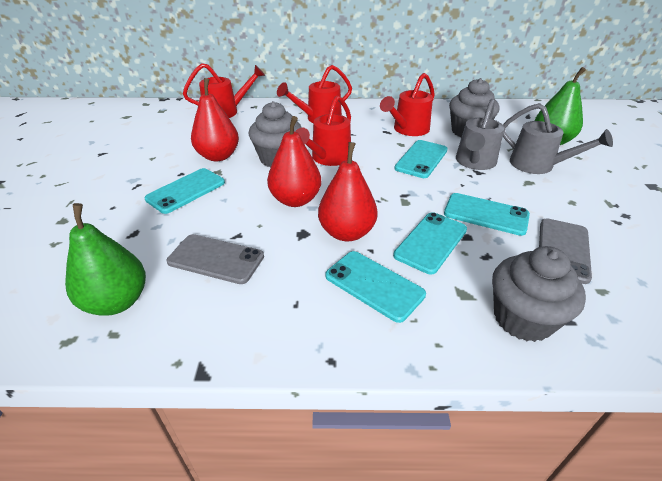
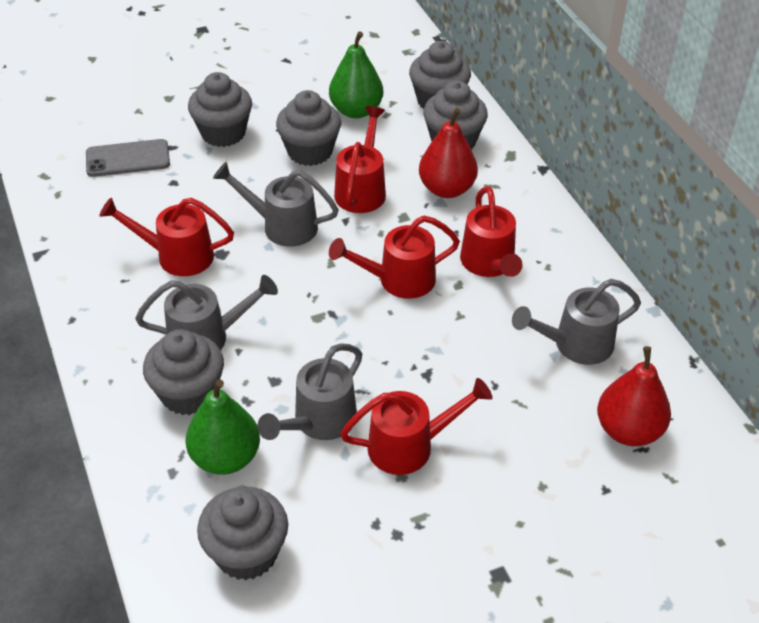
grey cupcake: [249,101,302,167] [449,78,499,137] [492,246,586,342] = 3 -> [143,329,224,415] [188,72,252,147] [197,487,288,580] [276,90,341,166] [409,41,471,109] [423,81,488,150] = 6
grey phone: [167,234,264,284] [539,218,592,284] = 2 -> [86,139,170,177] = 1
grey watering can: [456,99,504,170] [503,103,613,174] = 2 -> [135,275,278,350] [213,162,339,247] [258,343,362,440] [512,279,641,365] = 4
red pear: [191,78,239,161] [267,116,321,207] [318,142,378,241] = 3 -> [419,108,478,198] [597,346,671,446] = 2
red watering can: [183,63,265,118] [277,65,352,123] [295,96,351,166] [380,73,435,136] = 4 -> [99,198,234,276] [329,215,460,299] [334,106,386,213] [340,378,493,475] [460,186,522,277] = 5
turquoise phone: [145,168,225,214] [325,251,426,323] [393,212,467,275] [394,140,448,178] [444,193,530,236] = 5 -> none = 0

